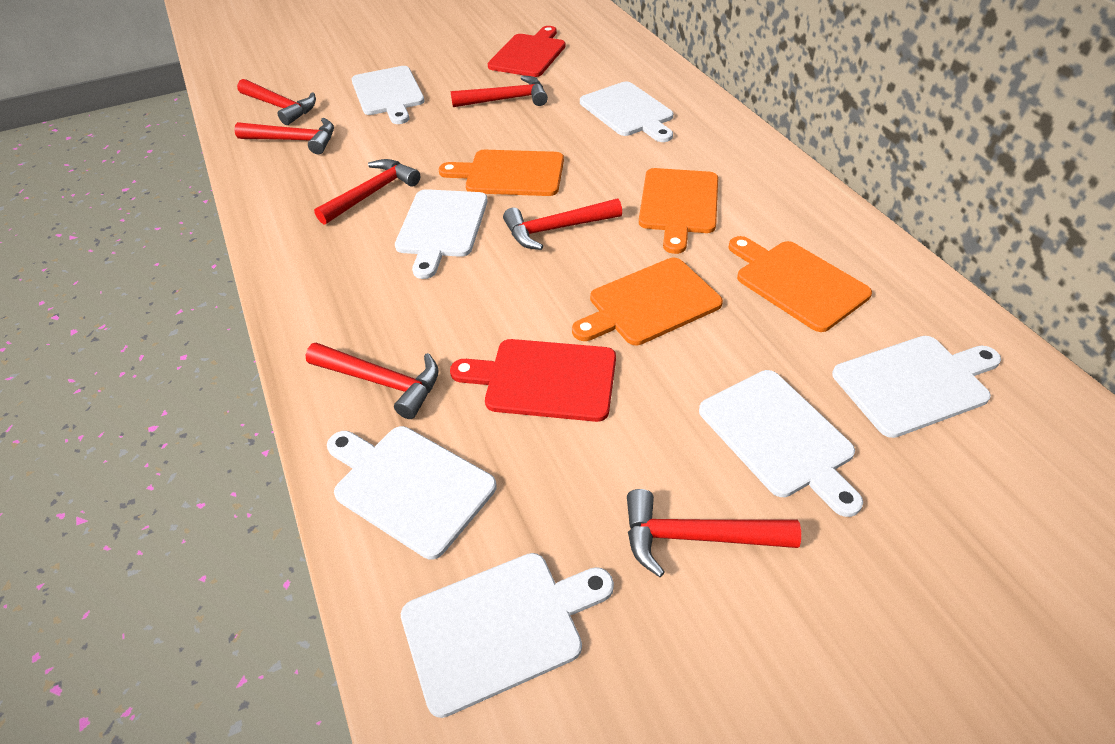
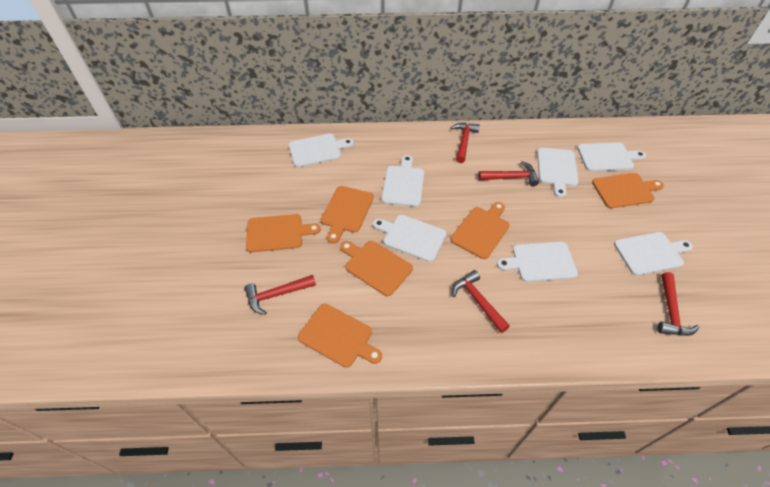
orange cutting board: [439,150,564,196] [572,258,723,345] [639,168,718,254] [728,236,872,332] = 4 -> [246,214,321,252] [298,304,382,368] [321,186,374,243] [340,241,413,296] [451,202,510,259] [592,173,664,208] = 6
red cutting board: [450,339,616,422] [488,26,565,77] = 2 -> none = 0
red hammer: [234,118,334,154] [237,79,316,125] [306,342,439,419] [314,159,420,225] [451,75,548,107] [503,198,622,250] [627,489,801,577] = 7 -> [245,275,316,315] [451,123,480,163] [452,270,510,333] [479,161,539,186] [658,272,699,336] = 5

